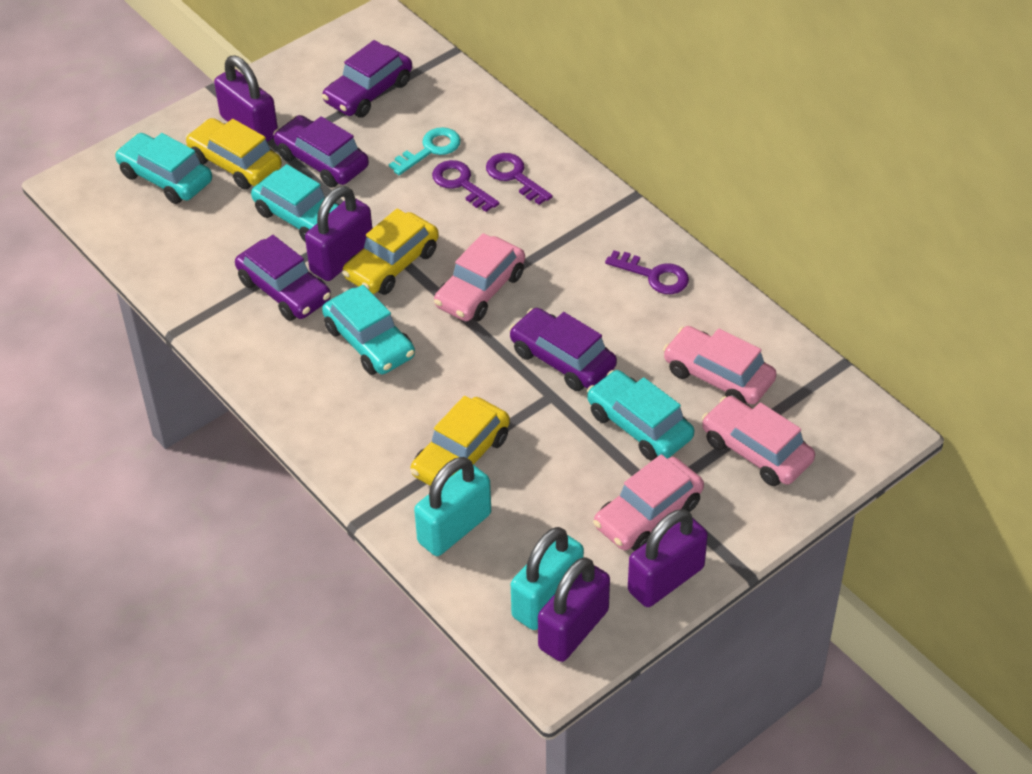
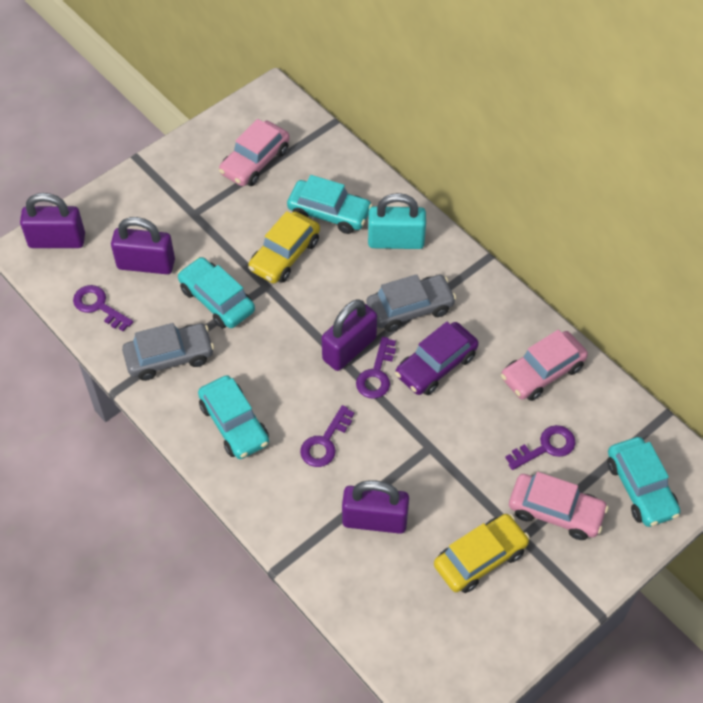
grey car: none = 0 -> [122,323,214,381] [367,274,456,332] = 2
pink car: [434,233,525,321] [593,454,704,551] [663,326,777,404] [702,396,815,486] = 4 -> [219,119,290,186] [501,330,588,401] [509,472,609,540] = 3
purple car: [235,235,331,321] [273,115,369,188] [322,40,412,118] [509,308,617,391] = 4 -> [395,322,479,395] = 1
purple key: [432,160,499,212] [486,153,553,205] [605,250,689,294] = 3 -> [73,285,133,331] [300,405,354,467] [356,337,396,399] [505,425,576,470] = 4
turquoise key: [389,127,461,175] = 1 -> none = 0
turquoise padlock: [414,457,491,556] [511,527,584,630] = 2 -> [368,193,426,249] = 1
yellow car: [185,118,282,190] [342,209,439,295] [410,396,510,486] = 3 -> [248,211,320,283] [434,514,530,593] = 2

